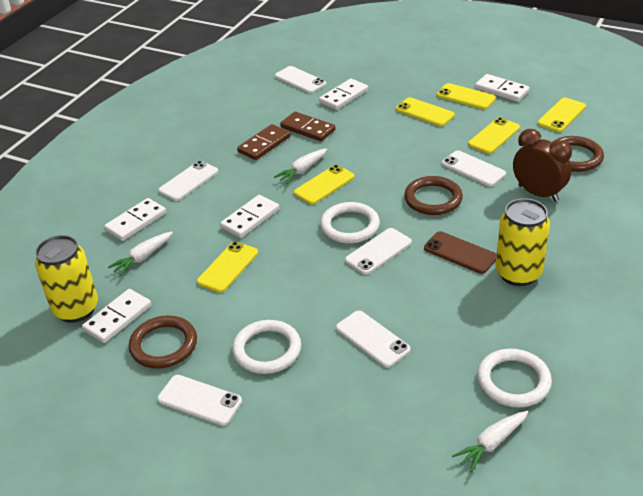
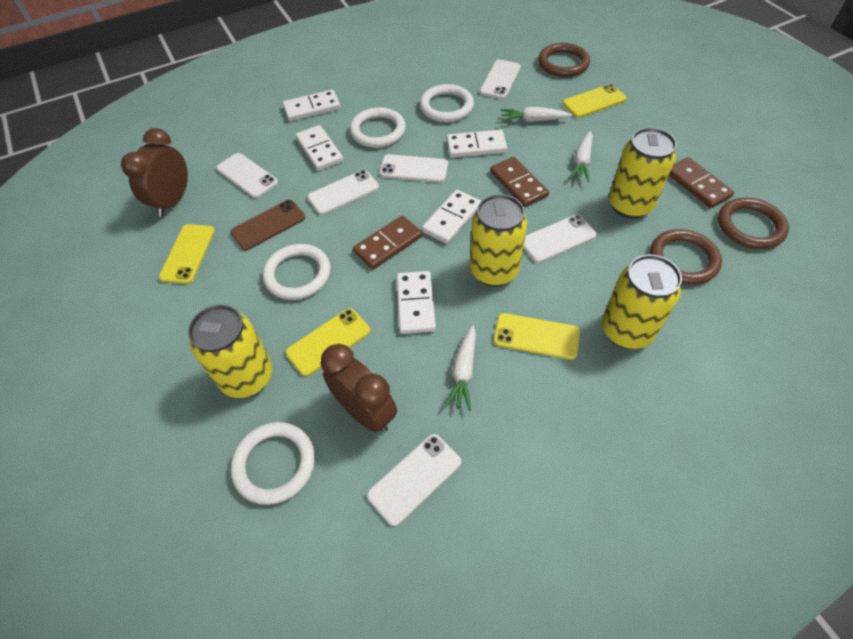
brown clock: [513,129,572,202] = 1 -> [121,128,188,217] [321,344,397,433] = 2
brown domino: [237,124,290,160] [280,112,335,141] = 2 -> [353,215,422,269] [490,157,549,207] [669,157,734,208] = 3
white ring: [232,320,301,374] [320,202,380,243] [477,349,552,407] = 3 -> [230,422,315,505] [263,244,331,300] [350,107,406,148] [420,84,474,122] = 4
yellow can: [35,235,98,323] [495,198,550,286] = 2 -> [188,305,272,398] [470,194,527,287] [602,255,682,349] [609,127,677,219] = 4
yellow phone: [197,242,258,293] [294,165,355,205] [396,97,455,126] [437,83,496,109] [468,117,520,154] [537,98,586,132] = 6 -> [159,224,215,284] [286,308,370,376] [494,313,580,360] [563,84,627,118] = 4

